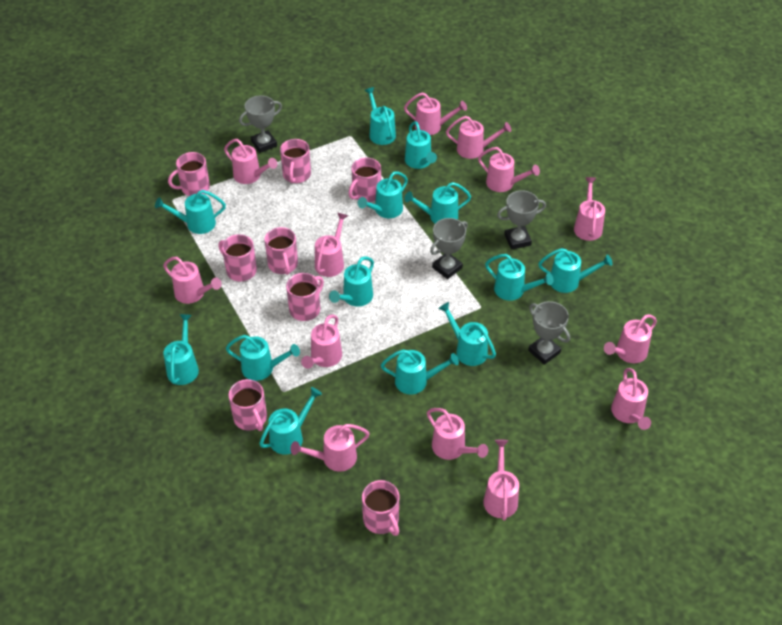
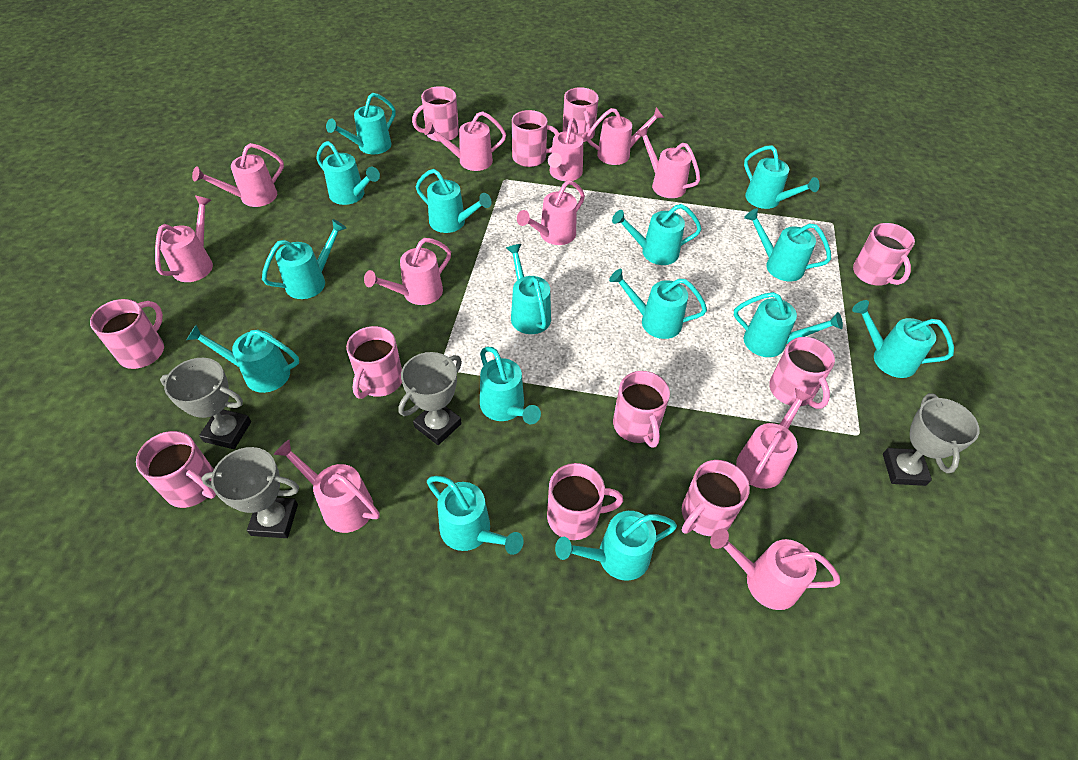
pink mug: [168,152,210,196] [218,234,257,282] [229,379,267,431] [264,227,298,275] [280,139,311,183] [286,273,324,321] [348,158,381,202] [362,480,399,536] = 8 -> [90,299,164,369] [136,431,216,508] [346,326,402,399] [412,86,459,142] [512,110,559,167] [547,463,623,540] [562,87,599,142] [613,371,670,448] [682,460,750,536] [769,337,835,409] [853,223,915,285] = 11
pink watering can: [163,257,222,304] [224,139,277,184] [290,424,370,472] [301,314,342,369] [315,212,348,277] [404,92,467,135] [427,408,488,460] [446,116,511,159] [478,147,540,192] [483,440,519,521] [574,177,605,241] [604,314,657,363] [611,368,651,430] = 13 -> [155,196,213,282] [192,143,284,207] [274,440,380,533] [364,238,451,305] [424,111,506,171] [517,180,585,245] [548,118,583,181] [587,107,664,165] [636,126,700,198] [710,528,840,610] [736,388,812,489] = 11
turquoise watering can: [155,190,226,234] [163,314,199,385] [226,335,300,381] [259,387,322,454] [329,256,374,306] [358,171,408,218] [364,87,396,145] [381,349,459,394] [404,182,471,223] [405,121,437,169] [438,302,496,366] [485,254,553,301] [538,248,613,293] = 13 -> [187,325,299,393] [262,219,347,299] [316,141,380,205] [326,93,395,154] [416,169,492,233] [427,476,524,555] [480,347,541,424] [506,244,551,334] [555,511,677,581] [609,269,707,339] [612,204,702,265] [734,292,843,357] [744,145,819,209] [744,208,831,282] [852,300,954,378] = 15

